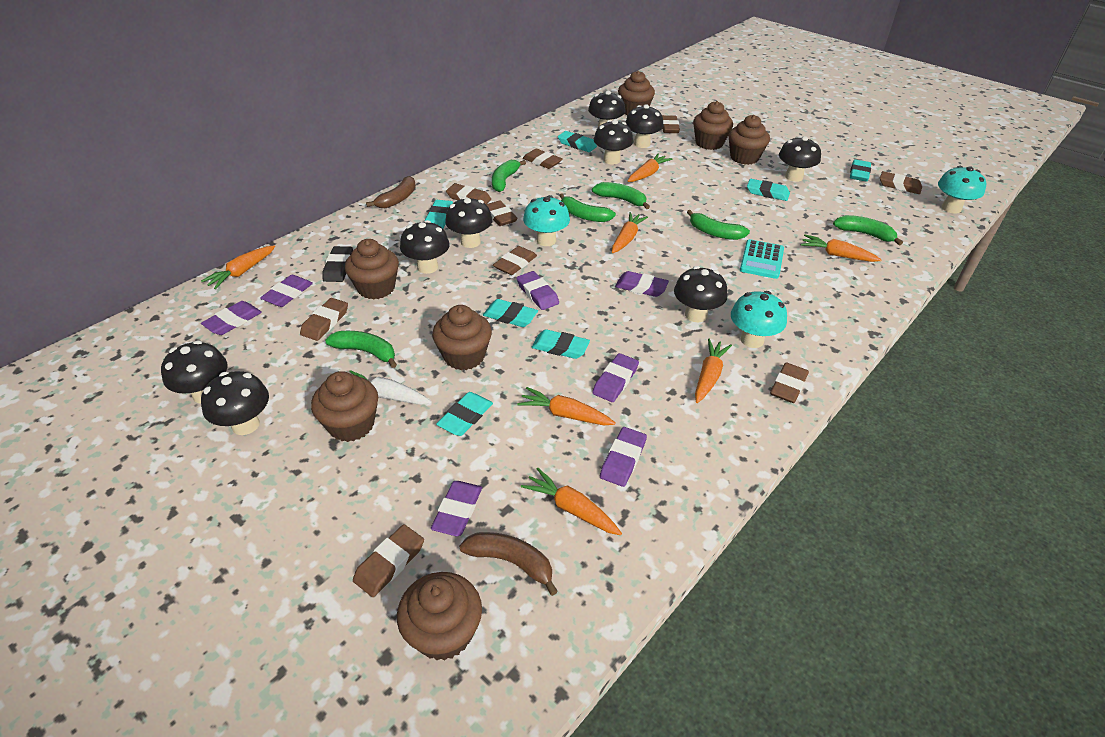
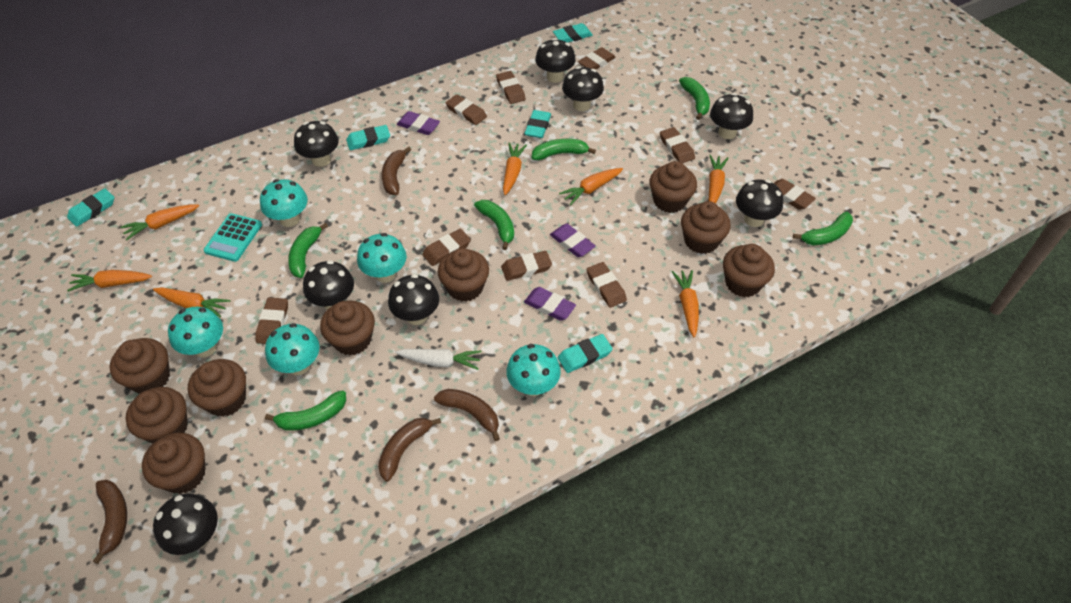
black eraser: [323,246,353,282] = 1 -> none = 0
black mushroom: [161,340,228,404] [201,371,269,435] [400,220,450,274] [445,197,493,248] [588,91,625,127] [594,120,633,165] [625,104,664,148] [674,266,727,322] [779,136,821,182] = 9 -> [153,494,218,555] [294,121,339,167] [303,260,354,310] [388,274,439,325] [535,38,576,83] [562,66,604,111] [710,93,753,139] [736,179,783,227] = 8
brown banana: [366,176,416,208] [459,532,558,596] = 2 -> [93,480,127,564] [378,418,441,482] [382,147,411,195] [434,389,500,441] = 4
brown cupcake: [311,371,378,442] [345,239,399,300] [397,572,482,661] [432,305,492,370] [618,71,655,116] [693,101,733,150] [728,115,770,165] = 7 -> [109,338,170,394] [126,387,188,444] [142,433,206,494] [188,359,246,417] [320,301,375,355] [438,248,489,302] [649,161,697,213] [681,201,731,254] [723,244,775,297] = 9
purple eraser: [201,301,262,335] [260,275,313,307] [431,481,482,536] [517,271,559,310] [592,353,639,402] [600,427,647,487] [615,271,669,297] = 7 -> [397,111,440,135] [524,287,576,321] [550,224,595,257] = 3
turquoise eraser: [425,200,453,228] [436,392,493,436] [483,299,538,327] [532,329,590,359] [558,131,597,152] [747,179,790,201] [850,159,871,182] = 7 -> [67,188,114,227] [346,125,390,150] [524,110,551,138] [553,23,593,43] [558,334,613,373] = 5
turquoise mushroom: [523,195,570,246] [731,291,787,348] [938,166,986,214] = 3 -> [168,307,223,358] [260,179,308,227] [265,323,320,375] [357,233,407,283] [506,344,561,396] = 5

